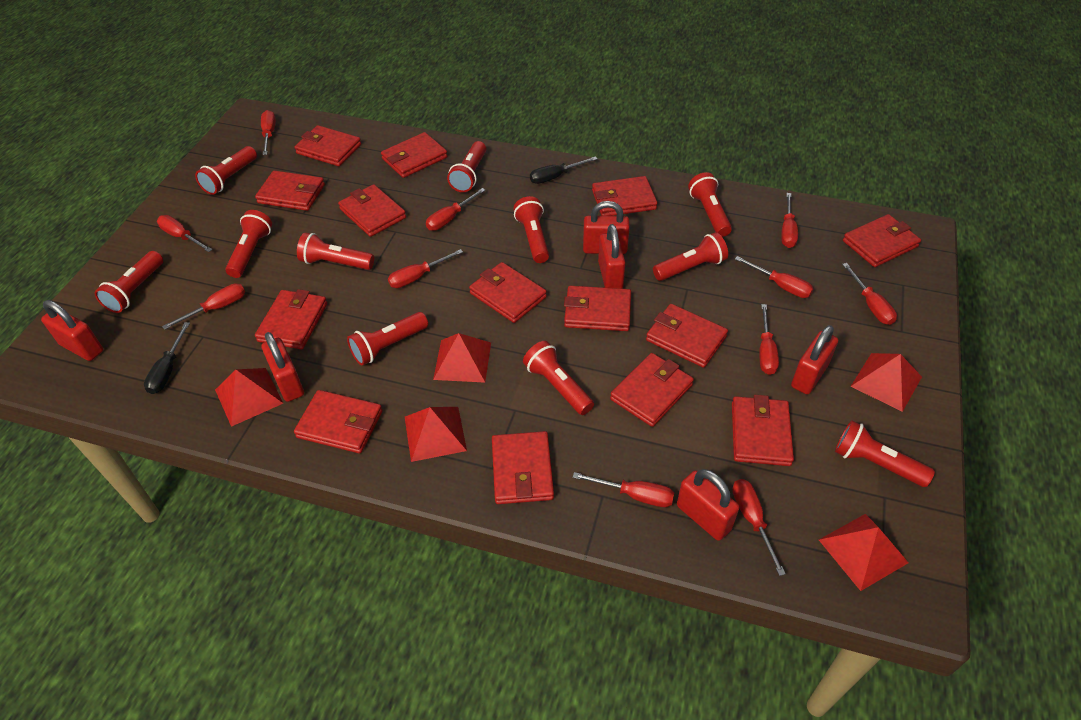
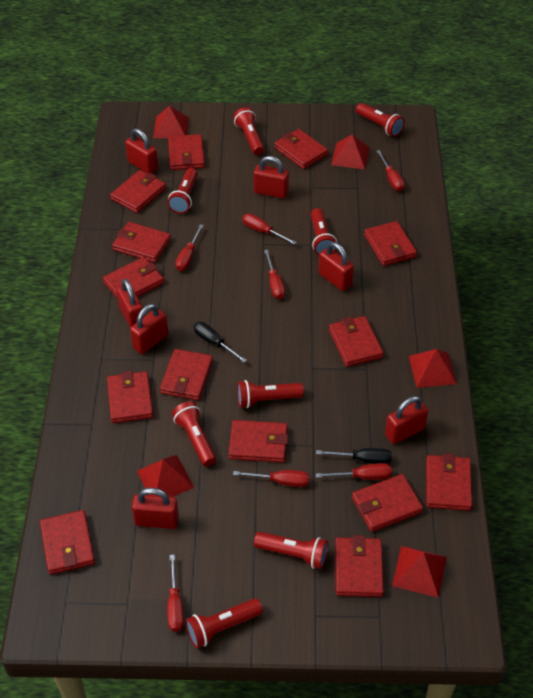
red flashlight: [95,251,163,313] [195,146,257,195] [225,210,272,278] [297,233,374,270] [347,312,428,366] [447,141,486,192] [513,196,549,263] [523,341,594,415] [653,232,728,281] [688,172,732,237] [835,420,935,487] = 11 -> [168,168,198,214] [172,401,216,466] [185,598,263,648] [233,107,264,155] [237,380,304,408] [254,532,328,569] [311,208,337,256] [356,103,405,137] = 8
red padlock: [41,300,103,361] [262,332,304,402] [583,201,630,254] [598,224,626,289] [677,469,739,541] [791,325,838,394] = 6 -> [116,279,143,328] [125,128,158,174] [130,304,168,354] [132,488,179,529] [254,156,289,199] [319,242,354,291] [385,396,429,444] = 7
red screwdriver: [157,215,213,252] [162,283,245,330] [261,110,276,155] [388,249,463,288] [426,188,485,231] [572,472,674,507] [732,479,786,576] [735,256,814,298] [759,304,779,375] [781,193,798,248] [842,263,897,325] = 11 -> [167,555,184,632] [175,224,203,271] [233,470,309,487] [242,214,297,245] [264,250,285,299] [316,463,392,480] [376,150,405,191] = 7

